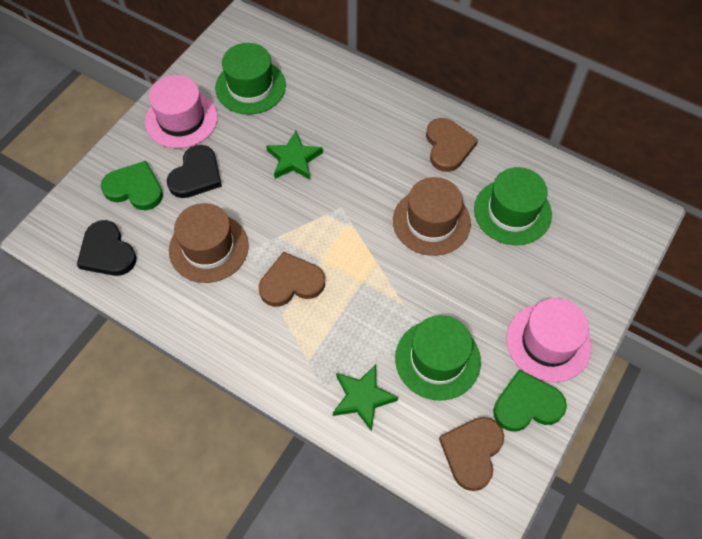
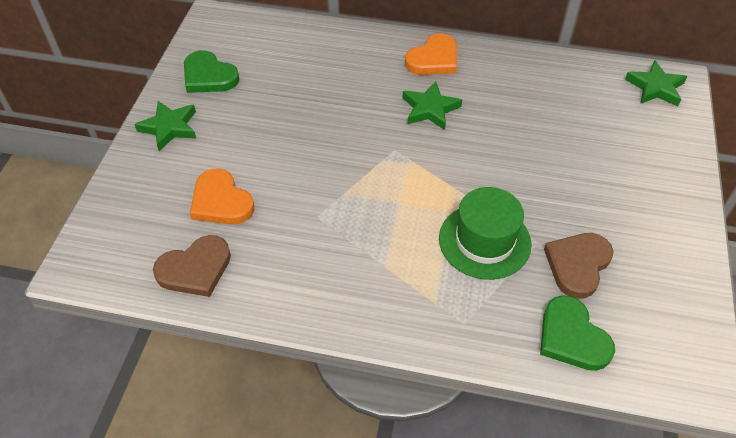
black heart: [77,220,137,276] [167,145,222,198] = 2 -> none = 0
brown hat: [169,203,249,283] [393,177,471,256] = 2 -> none = 0
brown heart: [259,252,325,307] [426,118,478,172] [439,417,504,491] = 3 -> [153,235,231,297] [544,233,614,299] = 2
green hat: [215,43,286,115] [395,315,481,401] [474,167,552,245] = 3 -> [439,187,532,280] = 1
green star: [266,131,323,180] [333,364,398,431] = 2 -> [134,101,196,151] [402,81,462,130] [625,60,687,106] = 3
orange heart: none = 0 -> [190,168,254,225] [405,33,457,75] = 2
pink hat: [145,75,218,149] [506,298,592,383] = 2 -> none = 0

